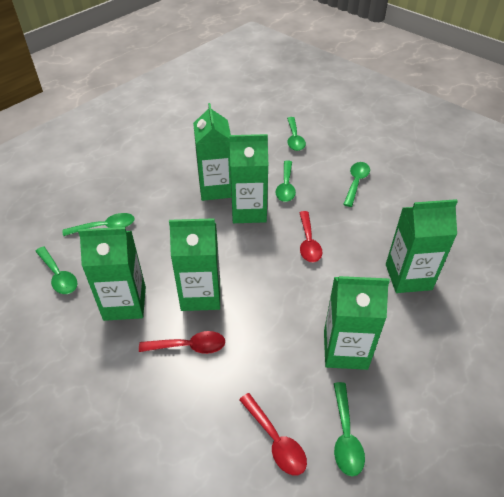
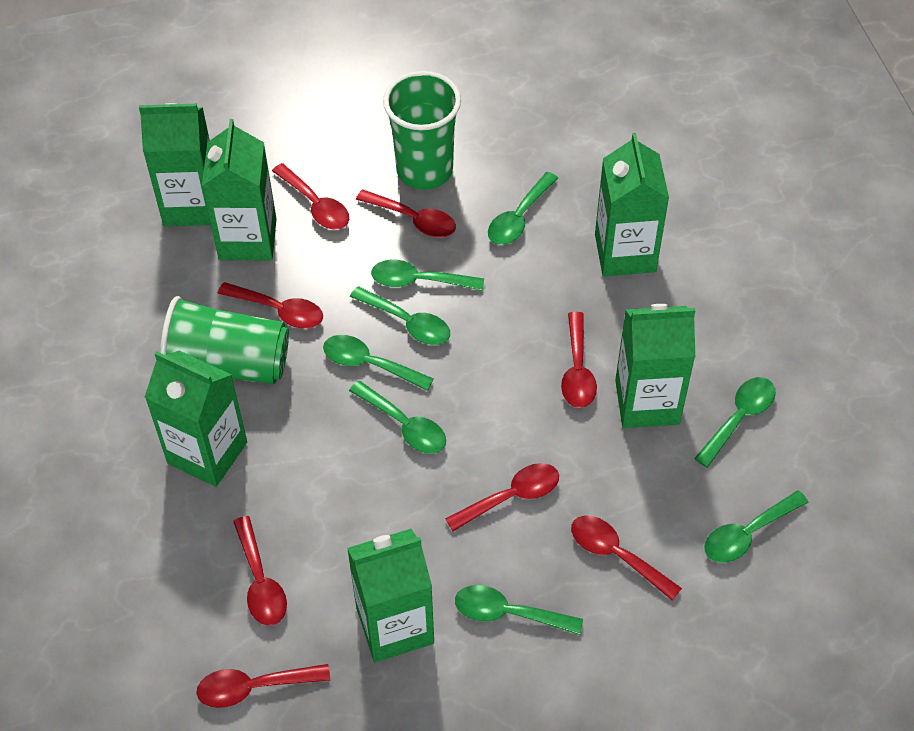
green cup: none = 0 -> [160,296,289,384] [383,71,461,190] = 2
green spoon: [35,246,77,294] [63,213,135,236] [276,160,296,202] [287,117,306,151] [334,382,365,477] [343,162,370,207] = 6 -> [323,335,434,391] [349,381,446,454] [350,286,450,345] [371,260,484,291] [455,585,583,635] [488,172,558,245] [694,377,776,468] [704,490,809,563] = 8
red spoon: [139,331,225,354] [239,393,307,475] [299,211,322,262] = 3 -> [196,664,330,708] [218,282,323,329] [233,516,287,626] [272,163,349,230] [356,189,456,238] [445,463,559,532] [561,312,597,408] [571,515,682,601] = 8

